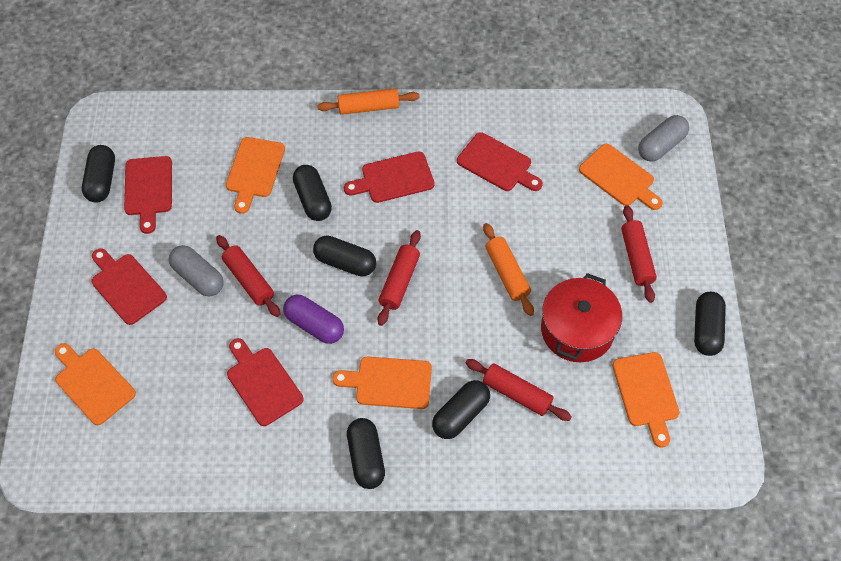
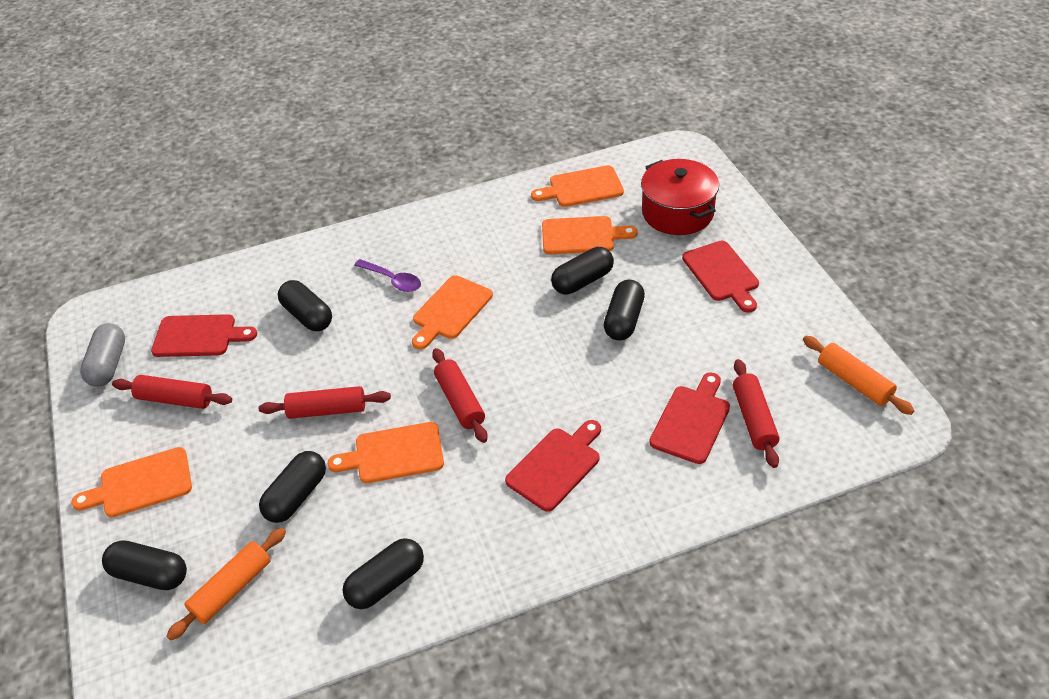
grey capsule: [169,245,224,296] [638,115,689,162] = 2 -> [80,323,125,387] = 1
purple capsule: [283,295,344,344] = 1 -> none = 0
purple spoon: none = 0 -> [354,259,421,292] = 1
red cutting board: [91,248,167,325] [124,156,172,234] [227,338,303,426] [344,151,435,203] [457,132,543,191] = 5 -> [151,314,257,357] [505,420,601,512] [649,372,730,464] [682,241,759,313] = 4

